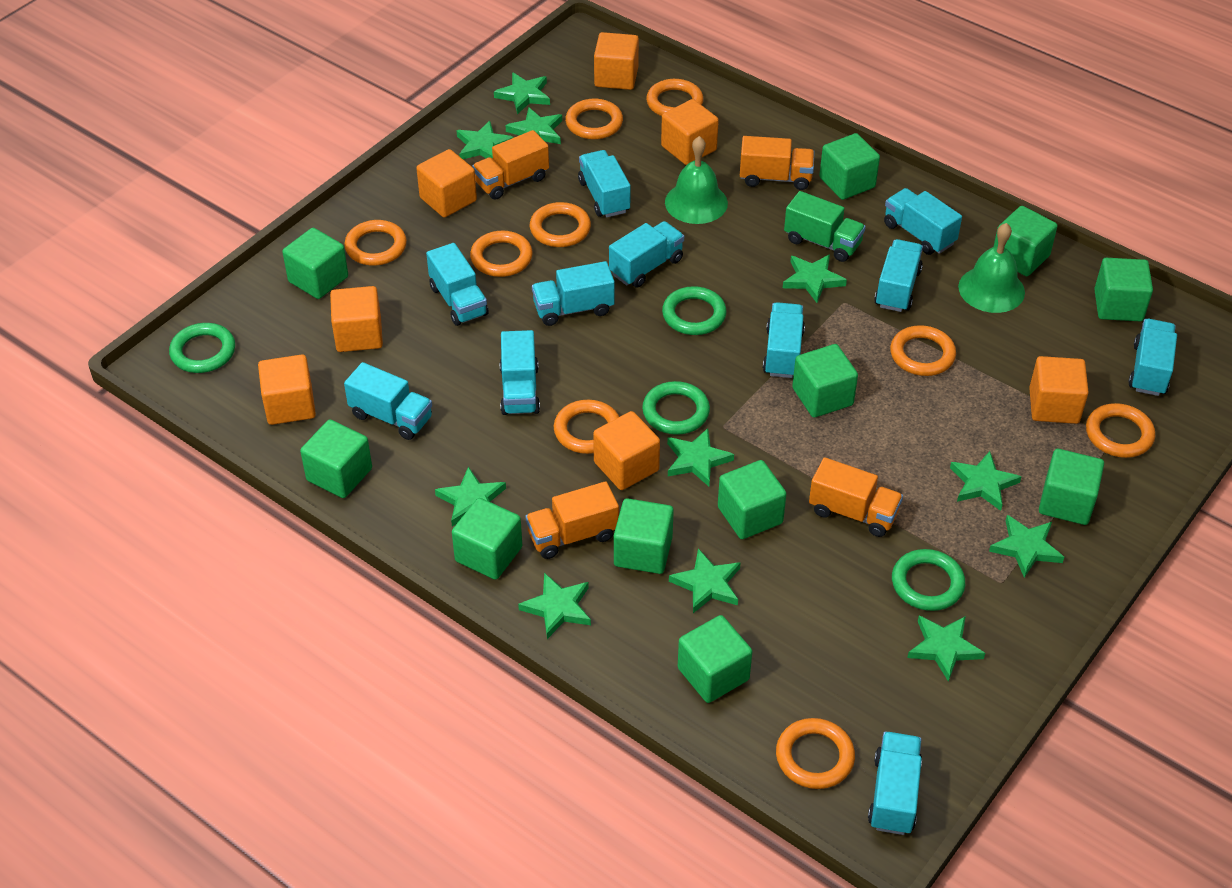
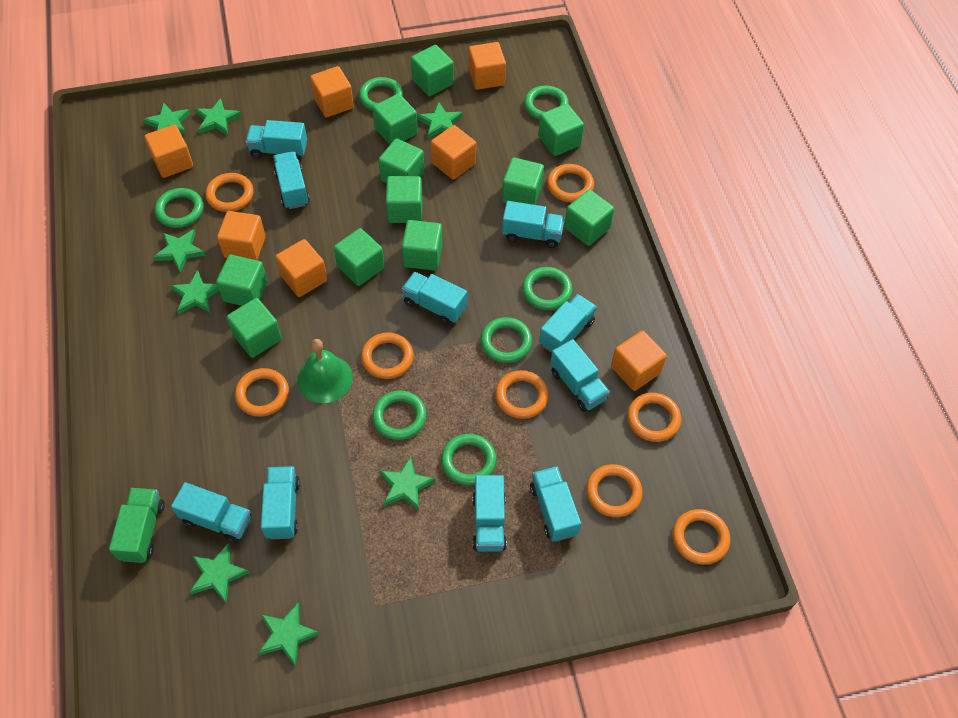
green bell: [665,136,728,224] [958,223,1025,313] = 2 -> [297,339,353,403] = 1
green ring: [169,323,235,373] [642,381,710,435] [662,286,726,335] [892,549,965,611] = 4 -> [155,188,204,228] [359,77,404,111] [372,391,427,440] [441,434,497,485] [480,317,532,363] [522,267,572,310] [524,85,569,120] = 7
green star: [435,467,506,526] [456,121,514,159] [494,72,550,114] [506,107,562,144] [518,573,591,639] [667,428,734,486] [669,548,740,613] [783,255,847,303] [907,616,985,682] [950,451,1021,511] [989,515,1064,578] = 11 -> [143,103,191,135] [153,229,205,273] [171,270,219,314] [190,544,250,603] [195,98,241,135] [258,603,319,666] [379,457,435,511] [417,102,463,139] = 8
orange ring: [344,220,407,266] [470,231,533,277] [530,202,591,247] [554,400,619,454] [565,99,623,139] [646,79,703,116] [776,718,855,789] [890,325,956,376] [1086,403,1155,458] = 9 -> [205,173,254,212] [235,368,289,417] [361,332,414,379] [495,370,549,419] [547,164,594,202] [586,464,643,517] [627,392,682,442] [672,509,730,565] = 8
orange truck: [472,130,549,200] [526,481,619,559] [740,136,814,190] [809,457,903,537] = 4 -> none = 0
turquoise truck: [344,362,432,440] [426,243,489,326] [500,330,540,415] [532,261,615,326] [578,150,631,217] [609,221,684,288] [763,302,805,378] [868,731,922,835] [874,239,923,312] [884,188,962,255] [1128,319,1177,396] = 11 -> [171,482,251,543] [245,120,307,160] [261,466,300,539] [273,151,310,209] [402,272,467,325] [472,475,507,552] [502,201,565,248] [530,466,581,541] [539,294,597,353] [550,339,610,412] = 10

